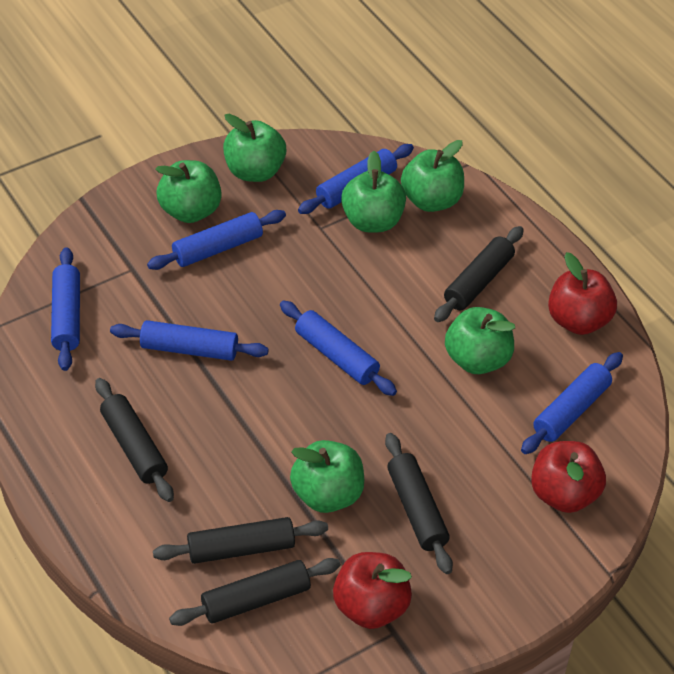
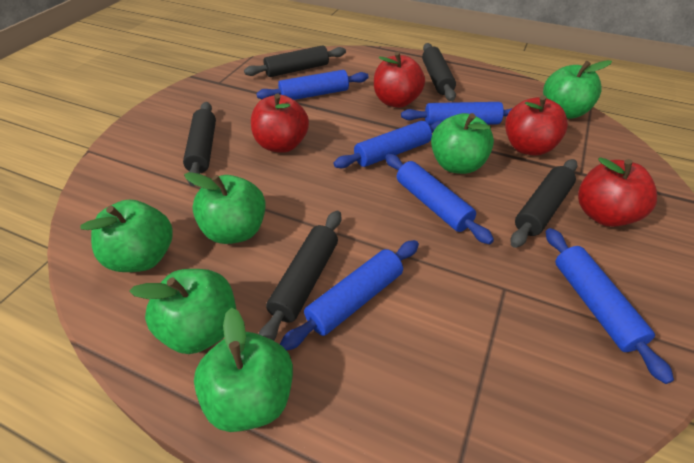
red apple: [333,552,412,629] [531,441,606,513] [548,252,617,335] = 3 -> [251,94,309,153] [374,52,425,108] [505,95,568,156] [578,157,657,227] = 4

